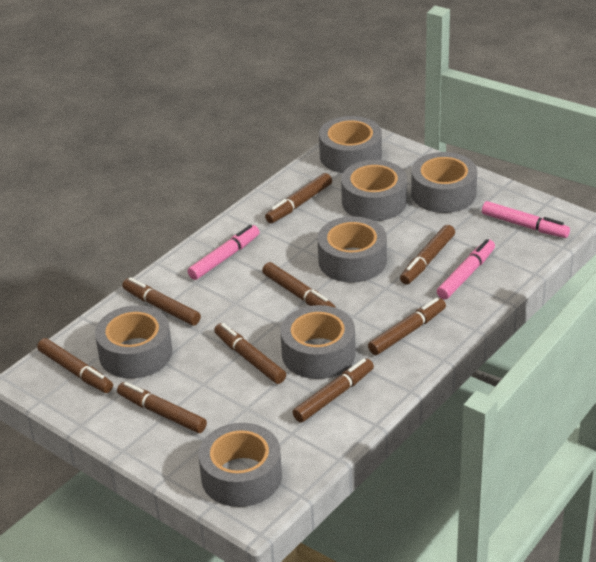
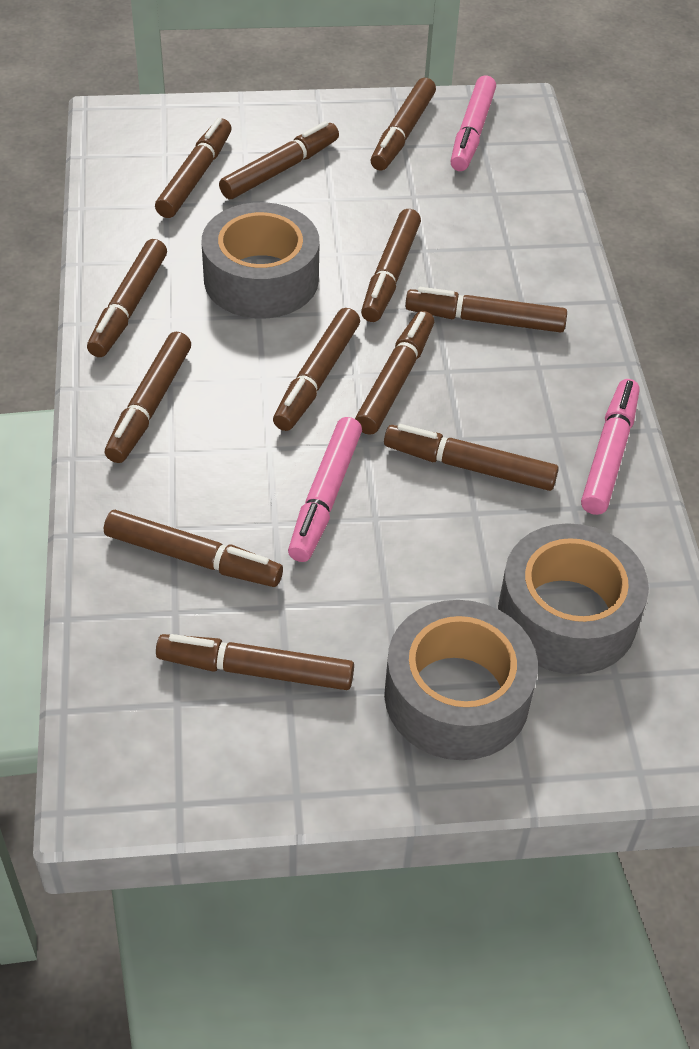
brown marker: [37,338,113,393] [117,382,207,433] [122,277,201,326] [214,323,286,384] [262,262,336,308] [265,173,332,223] [292,358,374,422] [368,298,446,355] [400,225,455,285] = 9 -> [87,239,167,357] [104,510,283,587] [105,332,191,463] [155,118,232,218] [156,634,354,690] [219,121,339,199] [273,308,360,431] [355,311,434,435] [361,209,421,322] [371,78,436,171] [384,424,559,491] [405,287,567,333] = 12
grey tape: [95,305,172,378] [199,423,282,507] [280,305,356,379] [317,216,387,283] [319,116,382,173] [341,160,407,221] [411,152,477,213] = 7 -> [202,202,320,318] [384,600,538,760] [498,523,649,674] = 3

